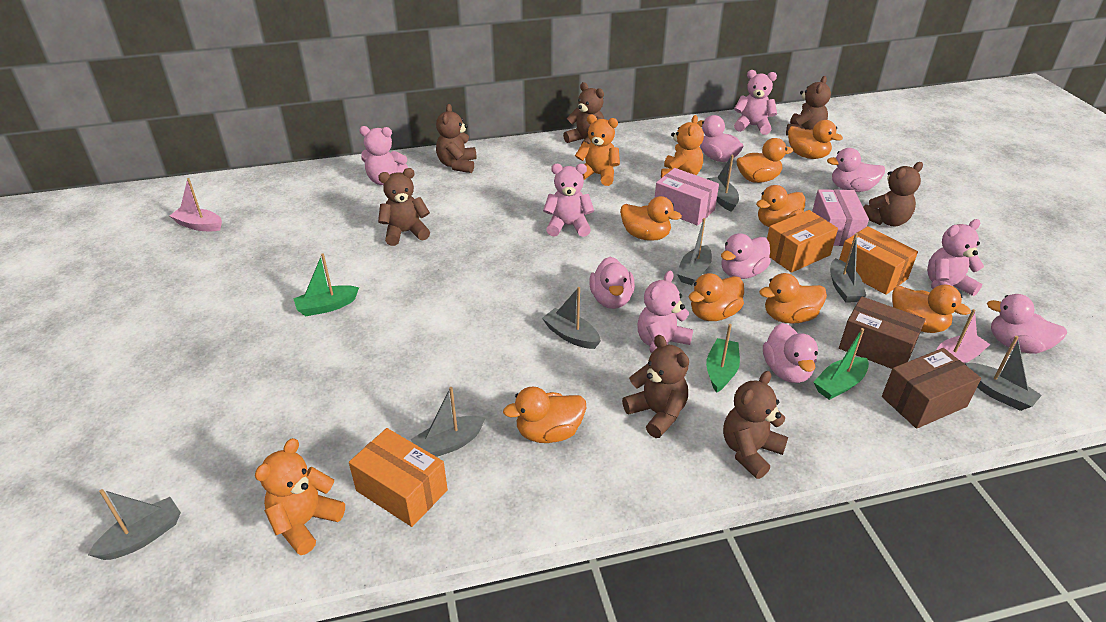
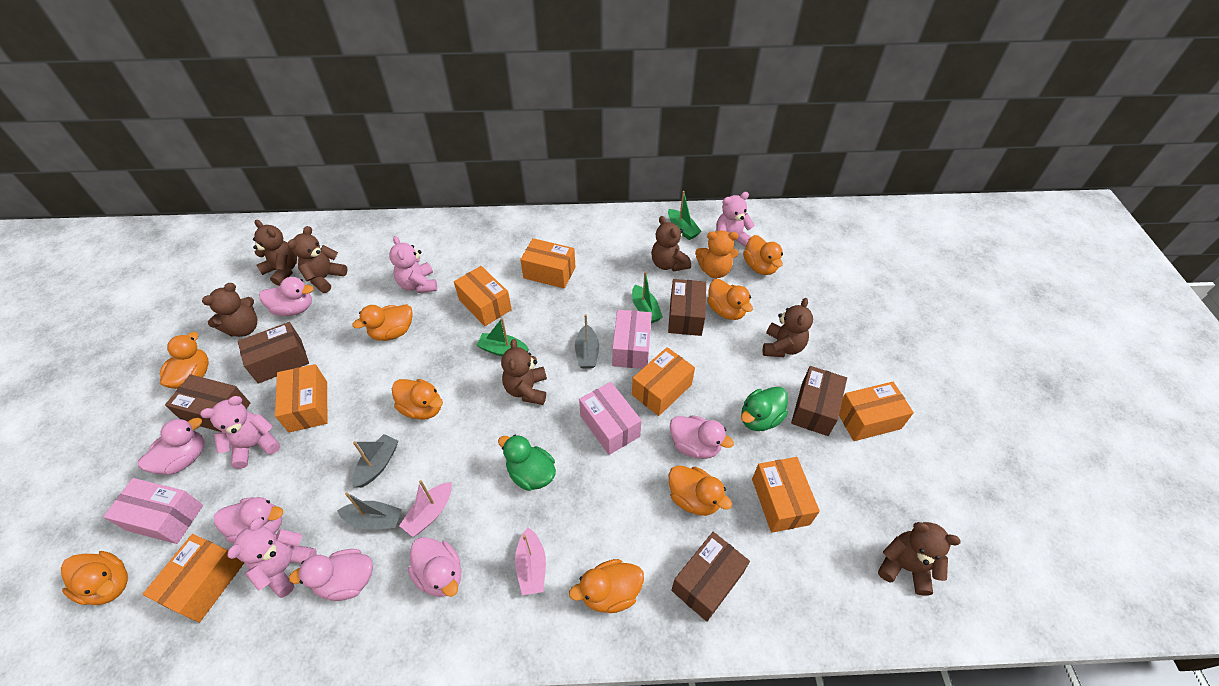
brown box: [839,296,926,369] [882,348,981,429] = 2 -> [165,374,250,432] [238,322,309,384] [668,279,706,336] [671,532,750,622] [791,366,847,436] = 5
green duck: none = 0 -> [498,434,556,491] [741,386,788,431] = 2
grey boat: [88,489,181,560] [411,387,486,457] [542,287,601,349] [677,218,712,285] [707,155,739,212] [830,233,866,303] [965,336,1042,411] = 7 -> [337,492,402,529] [352,434,398,488] [575,314,599,369] = 3
orange box: [349,428,448,527] [767,210,838,273] [839,226,918,295] = 3 -> [143,534,245,623] [275,364,327,432] [454,266,512,326] [520,238,575,289] [632,347,695,416] [752,457,820,533] [839,382,914,441] = 7
orange teddy bear: [255,438,345,555] [575,115,620,186] [661,115,704,178] = 3 -> [695,230,738,278] = 1
pink box: [655,168,719,226] [812,189,869,246] = 2 -> [103,478,203,544] [579,382,642,455] [612,310,652,369] = 3
pink teddy bear: [359,126,408,185] [543,164,594,237] [637,270,693,353] [734,70,777,135] [927,219,984,296] = 5 -> [200,396,280,469] [227,517,317,598] [389,236,437,293] [716,192,755,247] = 4

